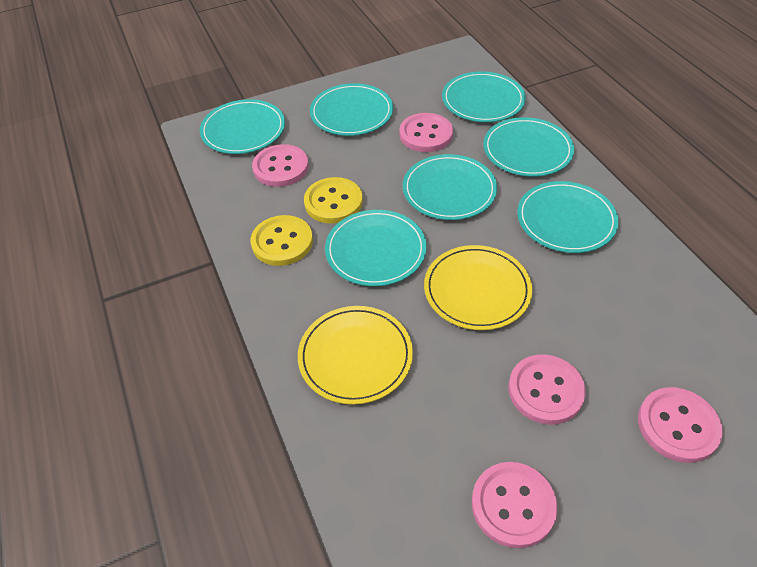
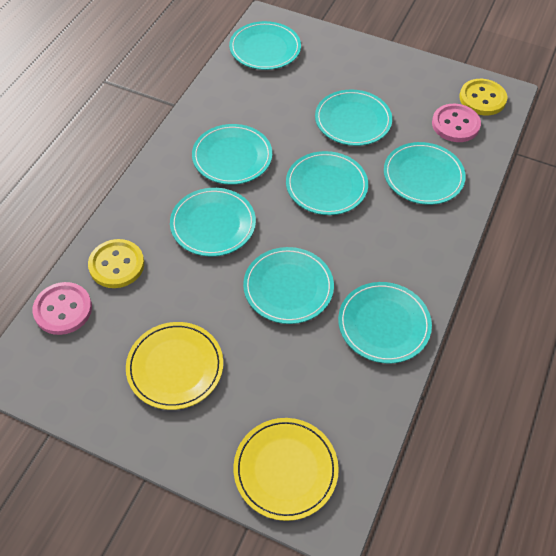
pink button: [252,144,309,187] [399,113,453,152] [472,462,557,548] [508,354,586,425] [638,387,723,463] = 5 -> [32,282,92,335] [432,104,481,142] = 2
turquoise plate: [200,99,285,154] [310,83,393,136] [325,210,426,286] [403,154,497,220] [442,71,526,122] [483,117,574,177] [517,181,619,253] = 7 -> [170,188,256,257] [192,124,272,185] [229,21,301,70] [243,247,334,324] [286,151,368,215] [315,90,392,146] [338,282,432,364] [384,142,466,205] = 8

